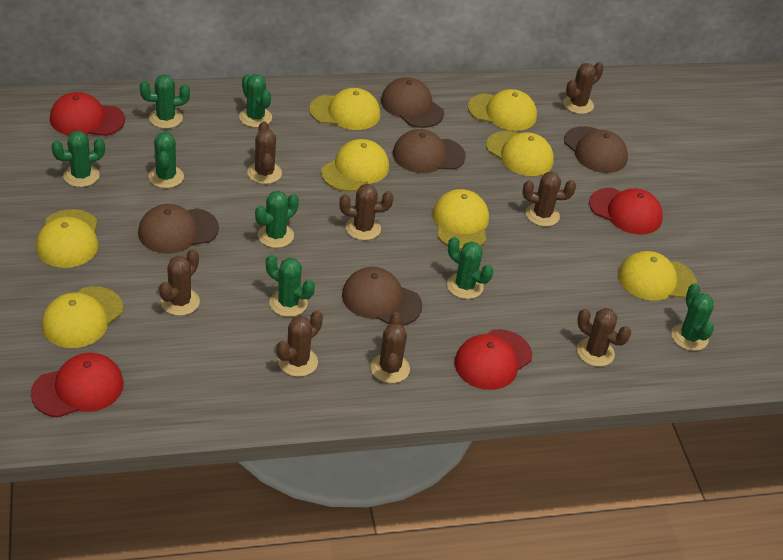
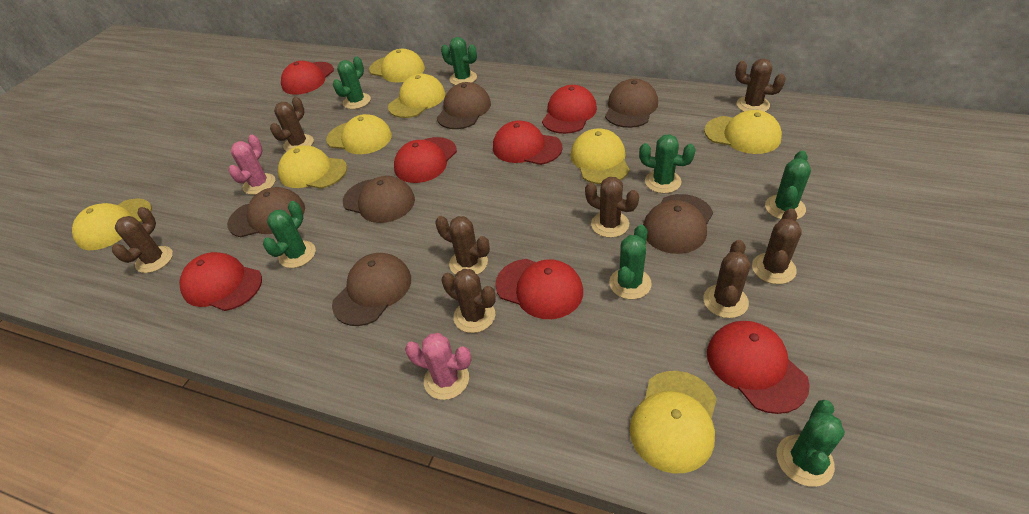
brown cap: [138,204,219,254] [342,267,422,326] [381,77,444,128] [393,129,466,173] [564,126,628,173] = 5 -> [227,187,305,237] [332,253,411,326] [343,176,415,223] [437,82,491,129] [605,79,658,128] [643,194,713,254] = 6
green cactus: [51,131,105,187] [140,74,190,129] [148,131,184,188] [239,74,272,128] [255,191,299,248] [266,254,315,317] [447,237,493,299] [671,283,714,351] = 8 -> [263,201,316,268] [333,57,371,109] [441,37,477,85] [609,225,652,299] [639,134,696,193] [765,151,811,220] [777,400,845,487] = 7
pink cactus: none = 0 -> [229,135,275,195] [405,333,472,400] = 2
red cap: [31,353,124,418] [50,92,125,136] [454,329,532,390] [589,188,663,235] = 4 -> [179,252,262,311] [281,61,334,95] [394,137,457,183] [493,121,562,165] [495,259,583,319] [542,85,597,134] [707,321,810,414] = 7

